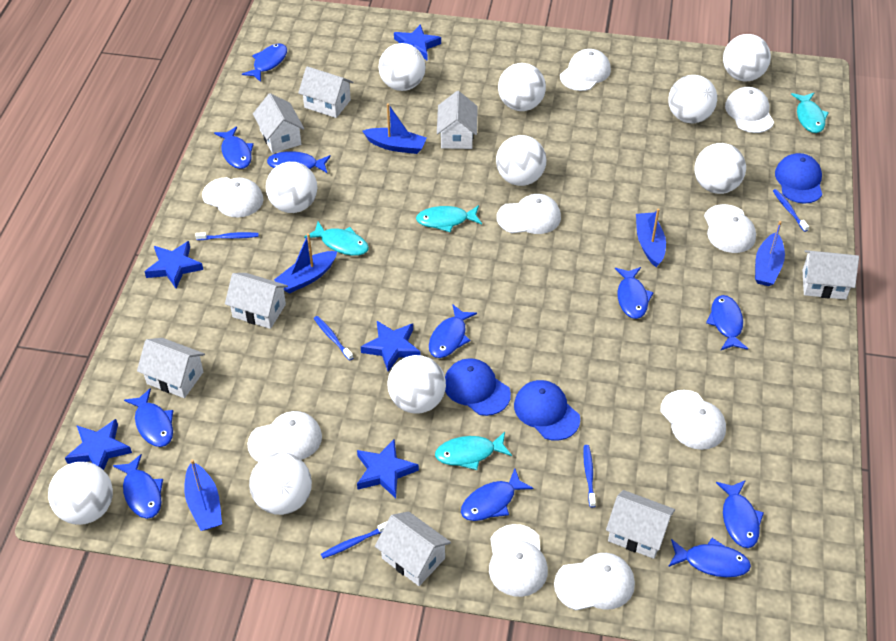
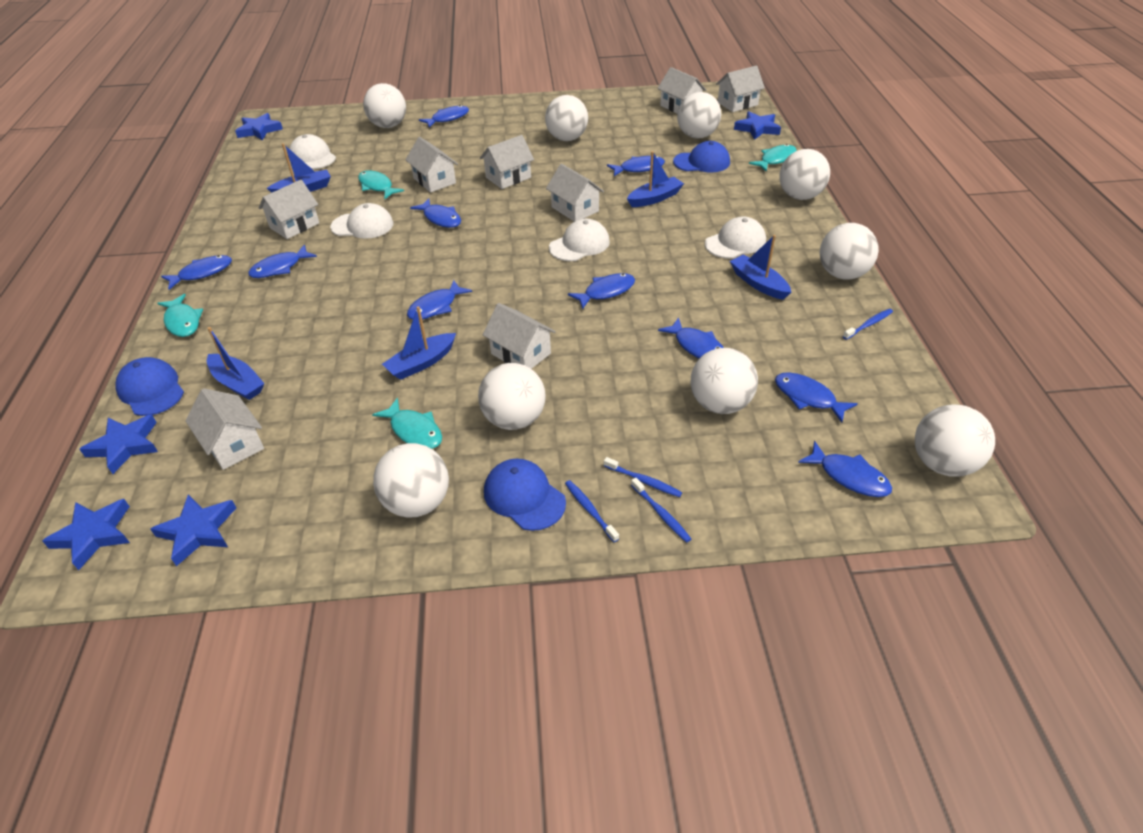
blue fish: [113,454,163,519] [124,388,173,447] [214,126,254,169] [242,44,287,82] [267,151,331,173] [429,304,477,358] [461,468,534,521] [615,267,654,319] [668,538,751,577] [706,295,748,350] [716,480,764,548] = 11 -> [161,255,232,290] [248,245,317,278] [407,280,472,320] [410,199,461,228] [419,105,469,128] [568,273,635,309] [607,156,665,176] [658,317,724,358] [775,372,858,423] [798,441,892,497] = 10
blue toothbrush: [195,232,259,240] [314,316,353,361] [321,522,387,559] [583,445,596,507] [773,189,809,232] = 5 -> [565,480,619,542] [604,457,682,497] [631,478,691,543] [843,309,893,340] = 4
white ball: [48,462,113,525] [249,452,312,515] [266,162,317,213] [379,43,426,91] [387,355,446,413] [496,135,547,186] [498,63,546,111] [668,75,717,124] [694,143,746,194] [723,34,771,81] = 10 -> [363,83,406,128] [373,443,449,518] [478,363,546,430] [545,95,588,141] [677,92,721,139] [691,348,758,414] [779,149,830,200] [820,223,879,279] [915,404,995,476] = 9
white cap: [202,177,263,217] [247,411,322,462] [489,524,548,597] [497,194,561,234] [554,553,635,610] [560,49,611,91] [661,390,726,450] [704,204,756,253] [725,87,774,133] = 9 -> [289,134,336,169] [330,203,394,239] [549,219,610,261] [705,216,766,259] = 4

